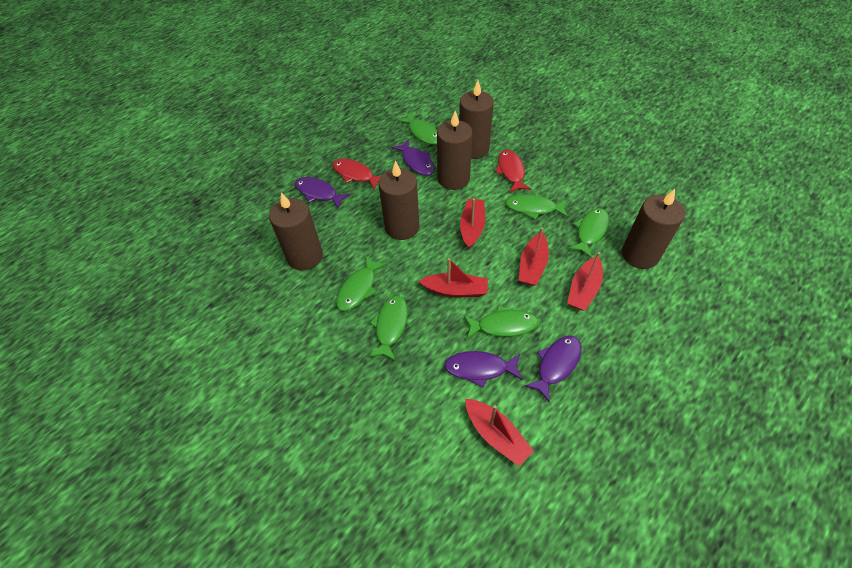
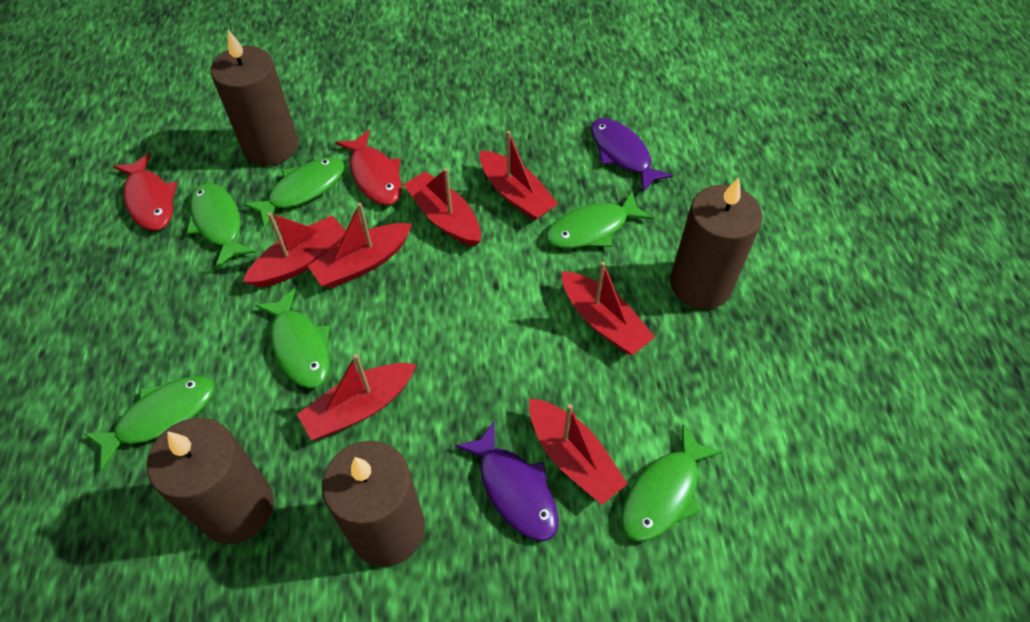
brown candle: [269,192,323,271] [378,160,419,240] [437,111,473,190] [459,81,494,159] [622,189,685,269] = 5 -> [147,418,274,544] [211,30,298,166] [322,441,425,567] [670,177,762,309] = 4
purple fish: [295,177,351,208] [392,139,435,176] [444,351,522,388] [524,336,581,402] = 4 -> [455,421,559,541] [591,118,673,192] = 2
red boat: [419,258,488,297] [460,199,485,249] [465,399,534,466] [519,227,549,286] [567,252,603,311] = 5 -> [243,212,346,287] [297,354,416,440] [308,203,412,288] [403,168,481,247] [480,131,558,221] [529,398,628,505] [562,262,655,355] = 7

